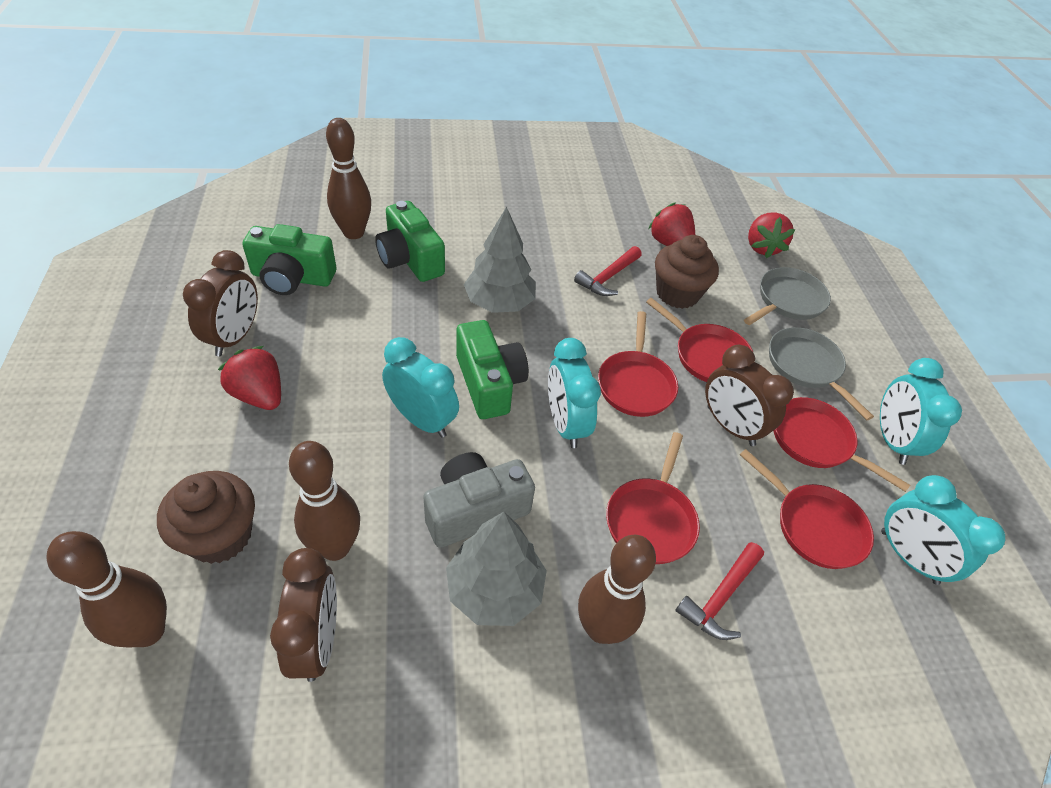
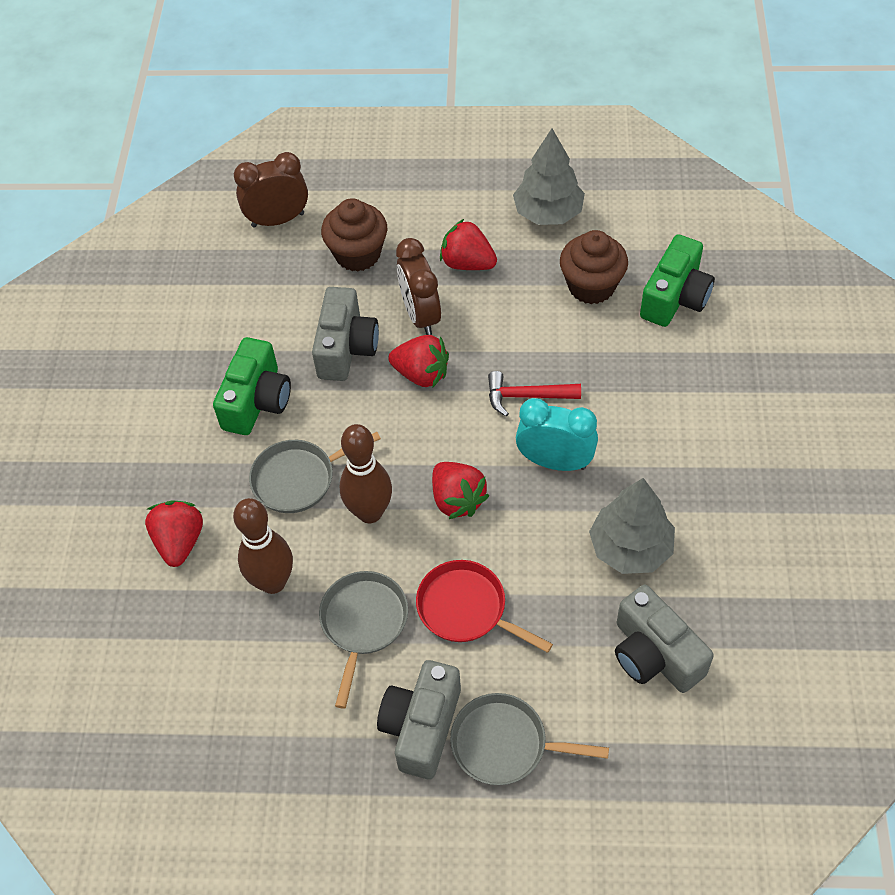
brown bowling pin: [47,531,167,648] [289,441,360,561] [326,118,371,239] [578,535,656,644] = 4 -> [233,498,293,594] [340,424,392,523] = 2
brown clock: [183,250,258,356] [270,548,337,682] [705,345,794,446] = 3 -> [234,152,308,228] [396,238,441,335] = 2
green camera: [242,224,336,295] [375,201,445,282] [456,320,529,419] = 3 -> [213,337,291,435] [640,234,715,327] = 2
grey camera: [423,452,535,548] = 1 -> [312,287,379,381] [377,660,461,779] [615,585,714,693] = 3
grey pan: [744,267,831,325] [769,327,874,420] = 2 -> [249,432,381,513] [319,571,408,709] [450,693,609,785] = 3
red hammer: [574,246,642,296] [675,542,764,640] = 2 -> [488,371,581,417] = 1
red pan: [598,311,678,417] [606,432,700,564] [646,298,753,382] [740,449,874,569] [774,397,910,492] = 5 -> [416,560,553,653] = 1
red strawberry: [218,346,281,410] [648,202,695,246] [748,212,796,258] = 3 -> [145,501,203,567] [388,335,449,387] [432,462,489,519] [440,219,497,270] = 4
turquoise clock: [382,337,459,438] [548,338,601,448] [880,358,962,465] [881,475,1005,585] = 4 -> [516,398,598,471] = 1

